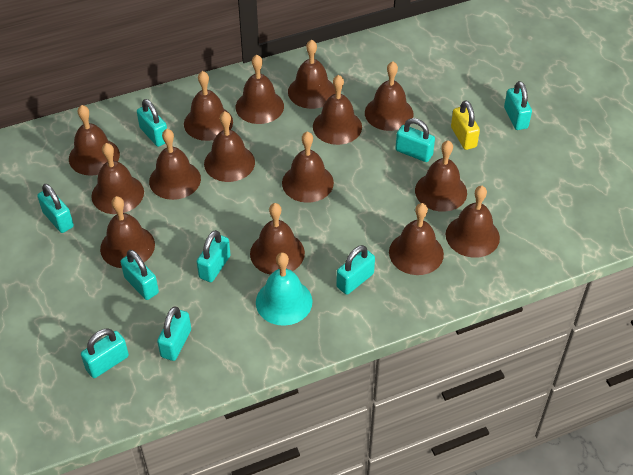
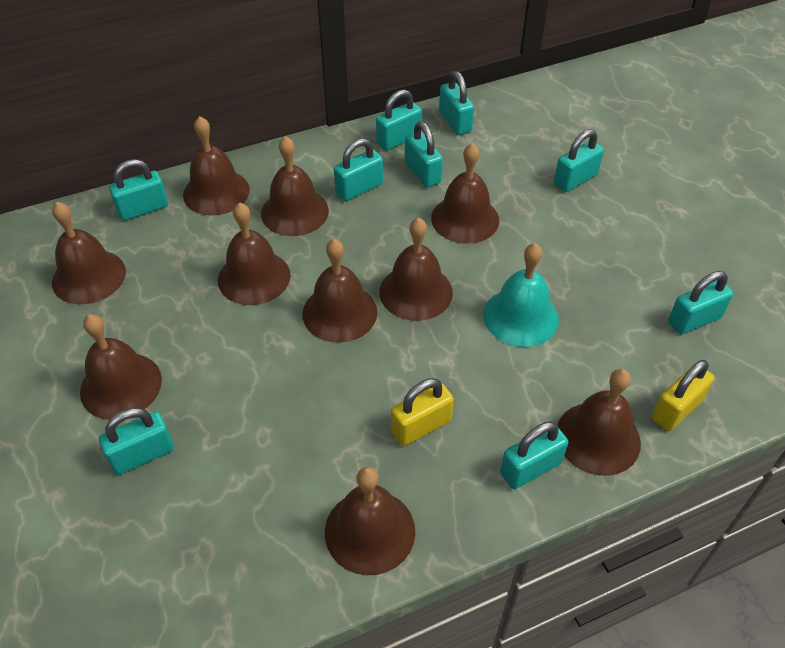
brown bell: [69,105,120,176] [91,143,144,214] [100,196,155,268] [149,129,201,200] [184,71,233,141] [204,111,255,182] [236,55,284,124] [250,203,305,275] [282,131,334,203] [288,40,336,109] [313,75,362,145] [365,61,413,131] [389,203,444,275] [415,140,467,212] [446,186,500,258] = 15 -> [52,202,126,304] [80,314,162,420] [183,116,250,215] [218,202,291,305] [261,136,329,236] [302,239,377,343] [325,467,415,575] [380,217,453,321] [431,143,499,244] [558,369,641,476] = 10
yellow padlock: [451,100,480,150] = 1 -> [391,378,454,446] [652,360,714,431] = 2

